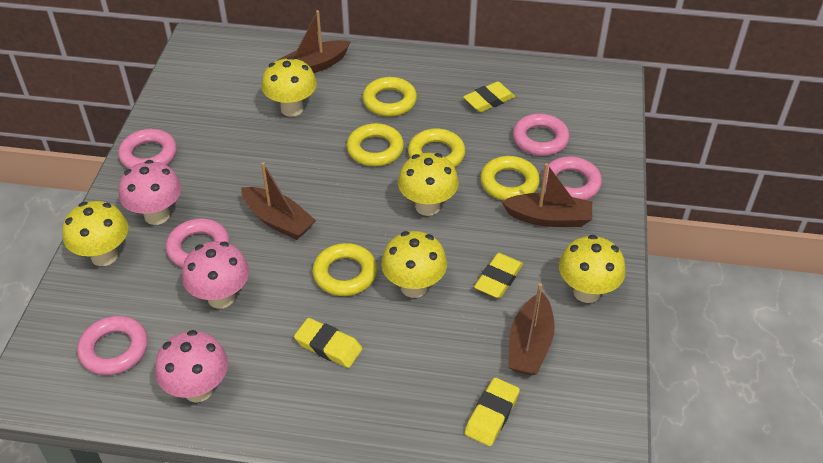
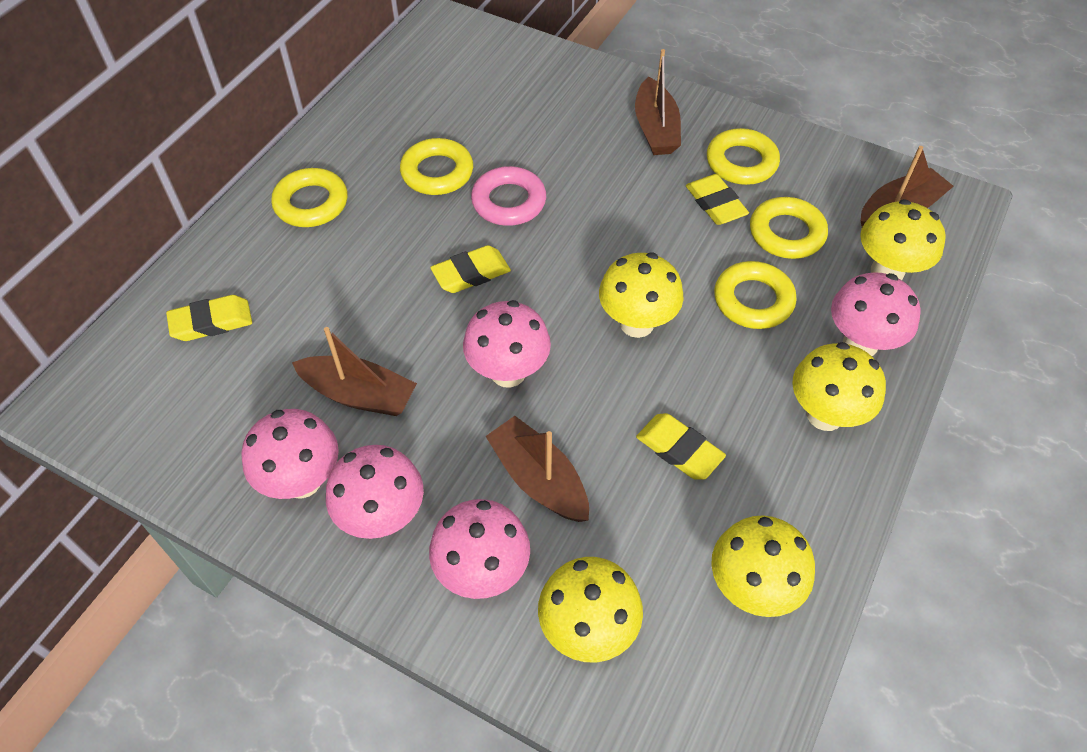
pink mushroom: [119,160,181,225] [155,330,228,403] [182,241,249,309] = 3 -> [241,409,339,499] [326,445,424,539] [429,499,530,599] [463,300,551,388] [831,272,920,356] = 5
pink ring: [77,316,148,375] [118,129,177,169] [166,219,229,268] [513,113,570,156] [542,156,602,200] = 5 -> [471,166,546,226] = 1

